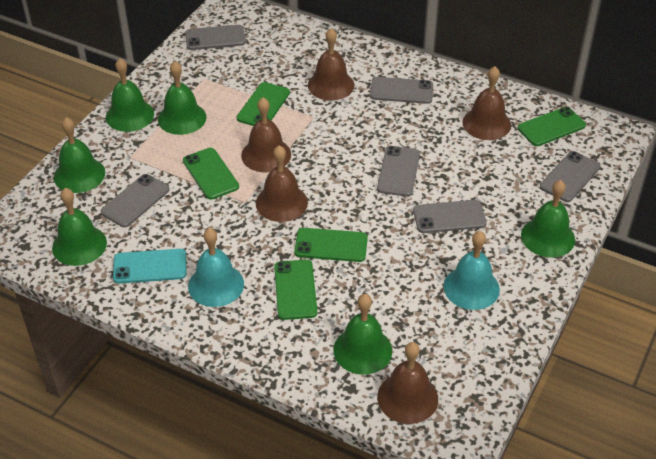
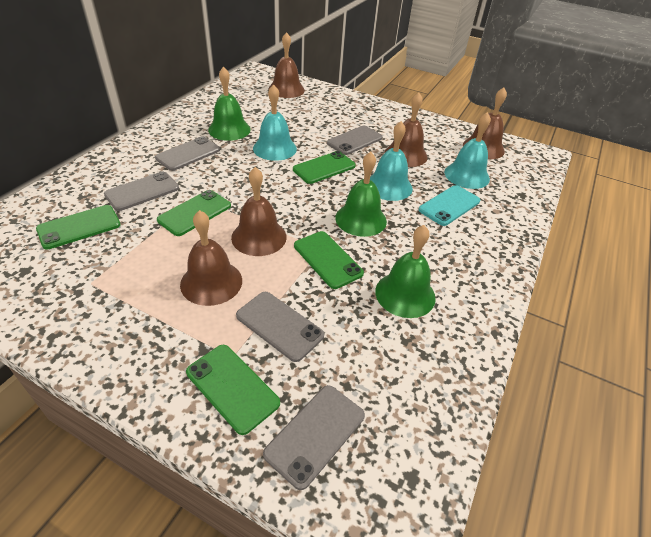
green bell: [52,188,107,266] [54,117,105,193] [106,58,154,132] [158,61,207,135] [333,294,392,375] [521,180,575,258] = 6 -> [208,66,251,141] [335,152,387,237] [375,225,436,318] = 3
grey phone: [101,174,170,227] [185,25,246,50] [370,77,433,104] [377,146,420,197] [413,200,487,233] [540,151,600,202] = 6 -> [104,172,179,211] [155,136,220,171] [236,292,324,362] [263,385,365,490] [327,126,383,155] = 5
turquoise bell: [188,228,244,307] [443,231,500,310] = 2 -> [253,84,297,161] [370,121,413,201] [444,112,491,189] = 3

